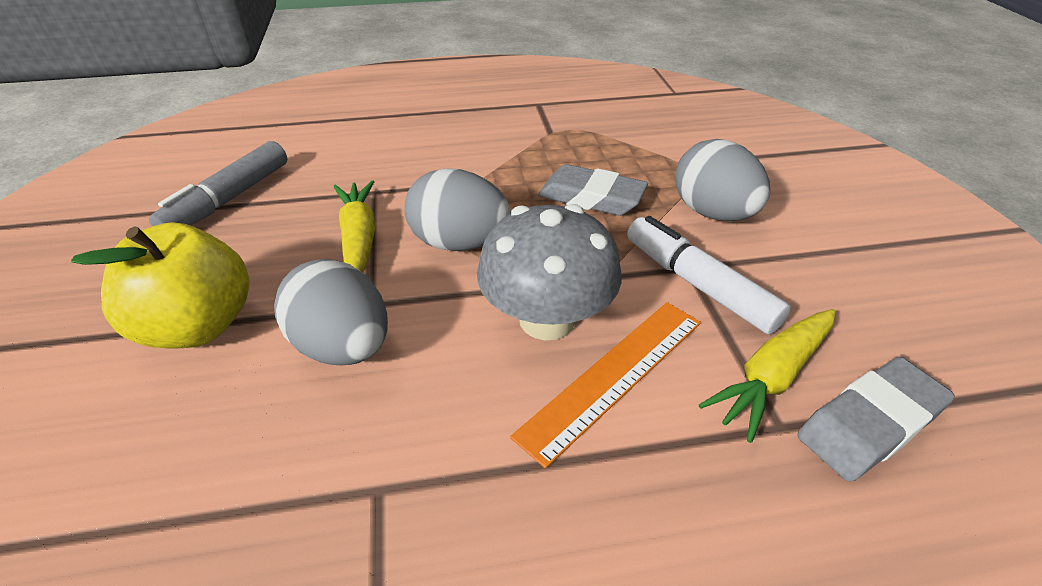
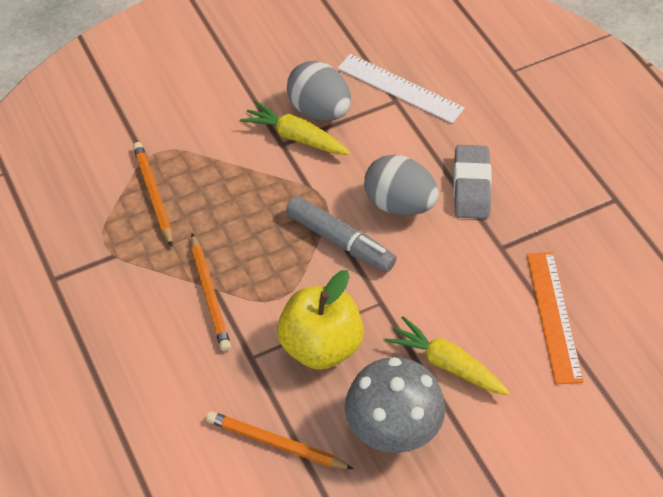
grey egg: [274,259,388,365] [404,168,511,251] [675,139,770,221] = 3 -> [287,61,351,121] [364,155,439,216] = 2
grey eraser: [538,164,648,216] [797,357,954,482] = 2 -> [453,145,492,219] = 1
orange pencil: none = 0 -> [133,142,173,247] [191,233,231,351] [206,411,354,469] = 3
white marker: [627,216,791,334] = 1 -> none = 0
white ruler: none = 0 -> [337,54,465,124] = 1

